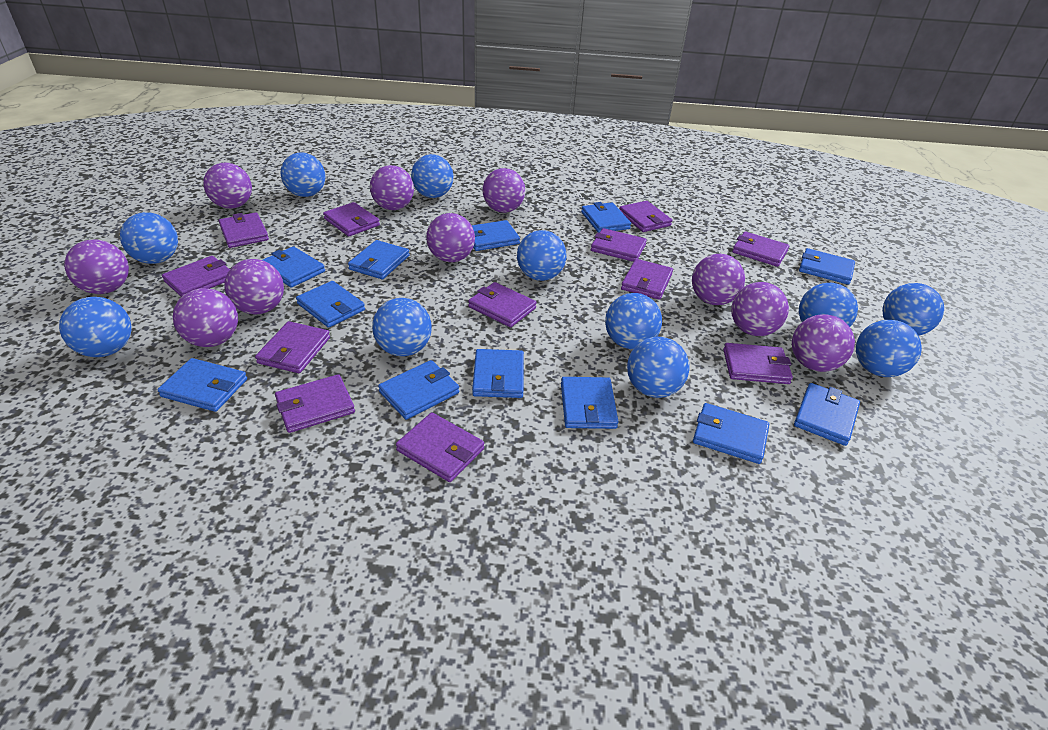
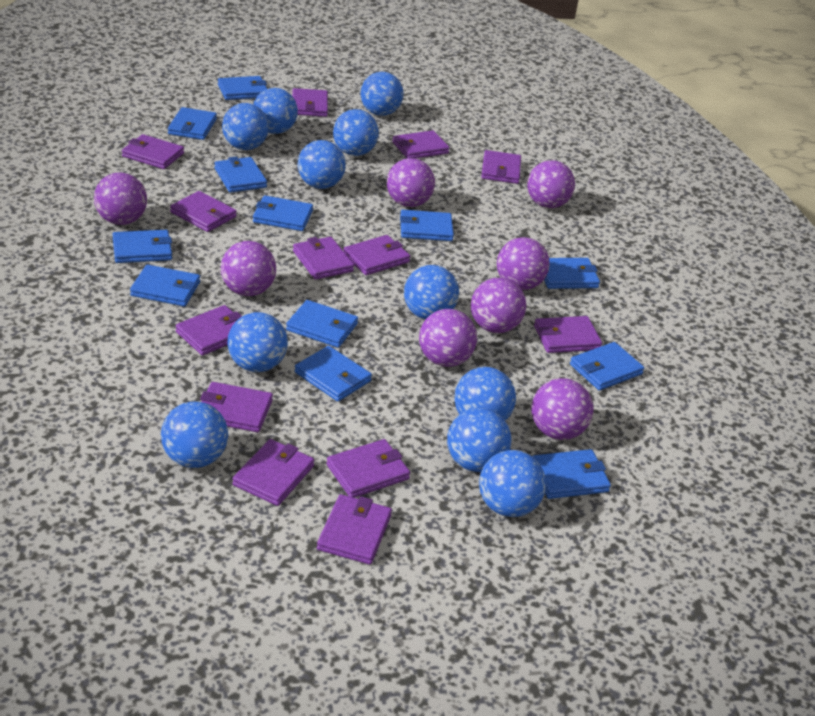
purple ball: [64,240,129,294] [173,288,238,347] [203,163,252,209] [224,259,284,314] [370,165,414,210] [426,213,475,262] [483,168,525,213] [692,254,745,305] [731,282,789,336] [792,314,855,372] = 10 -> [94,173,147,225] [221,241,276,296] [387,158,435,207] [419,309,477,367] [471,278,526,333] [497,237,550,290] [527,160,575,208] [531,378,594,440] = 8
purple wallet: [162,256,230,297] [219,212,269,248] [255,321,330,373] [275,374,355,433] [323,202,380,236] [396,412,484,482] [468,282,537,327] [591,228,647,262] [619,201,672,232] [621,259,673,300] [723,343,793,384] [732,231,789,267] = 12 -> [122,134,184,169] [170,191,237,232] [176,305,242,355] [200,382,273,432] [232,439,315,506] [292,88,328,117] [293,237,354,280] [317,494,392,565] [326,439,410,498] [343,235,410,275] [392,130,450,159] [481,150,521,184] [534,316,602,353] = 13

